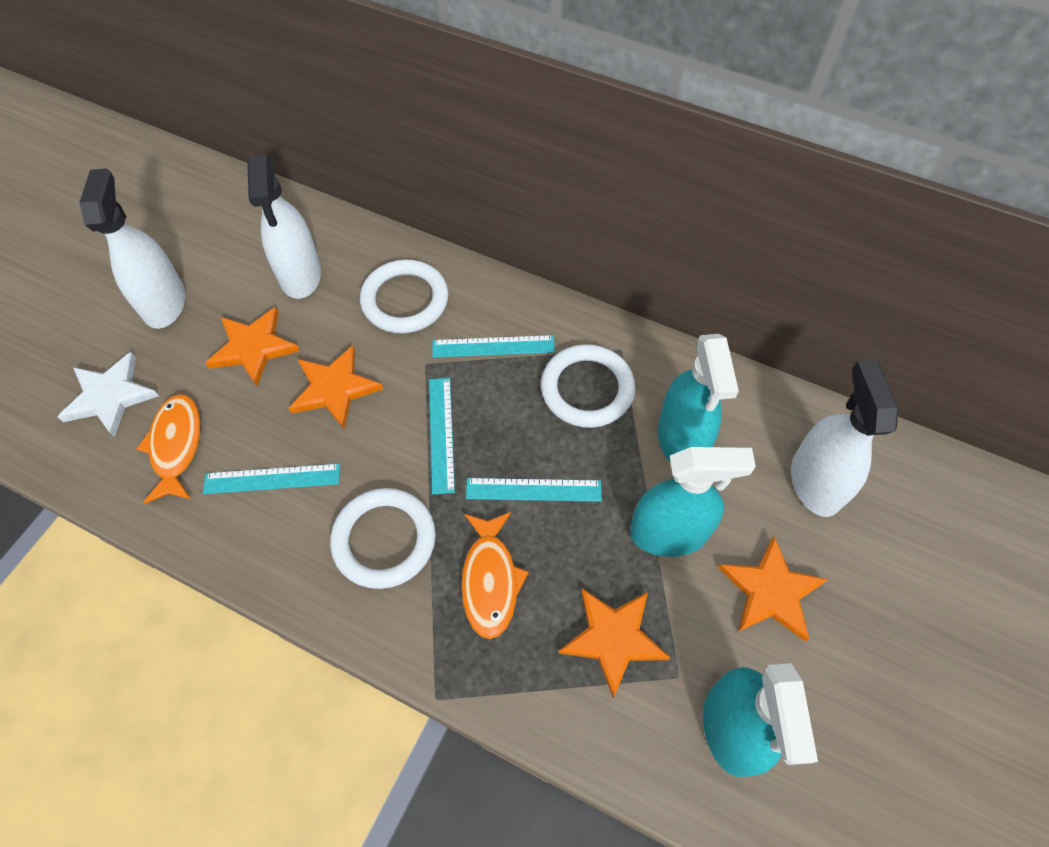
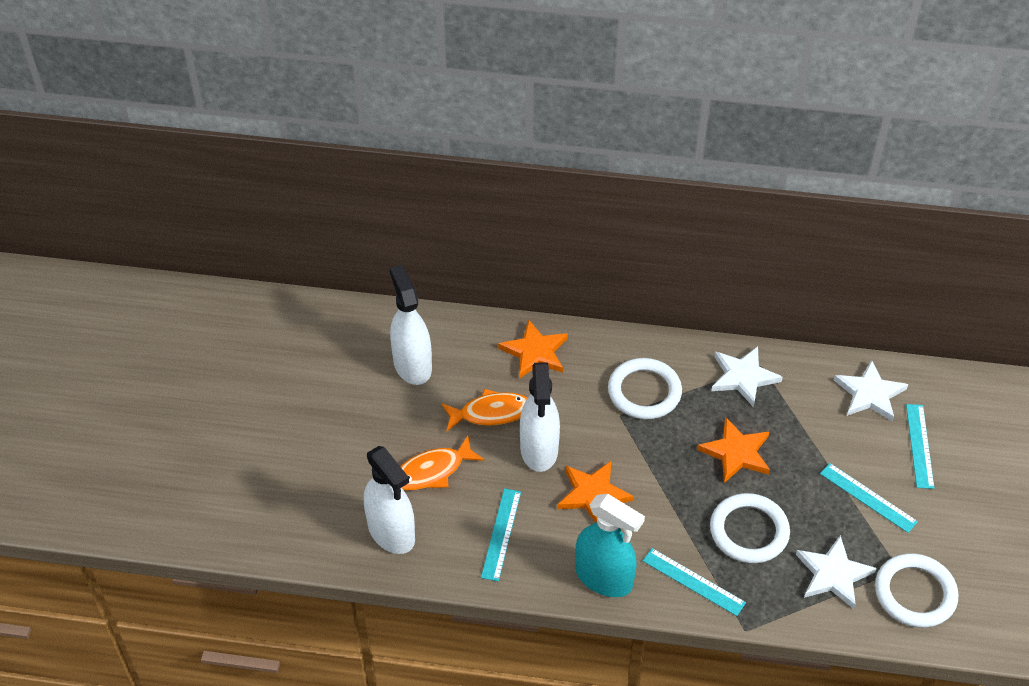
orange star: [206,307,300,386] [289,345,383,429] [559,588,671,698] [719,536,828,642] = 4 -> [498,319,568,379] [557,461,634,523] [697,417,770,483] = 3
turquoise spray bottle: [630,447,756,557] [658,334,739,463] [703,663,818,777] = 3 -> [575,494,645,597] = 1
white star: [58,352,159,437] = 1 -> [711,346,783,407] [796,535,877,609] [834,360,908,422] = 3

